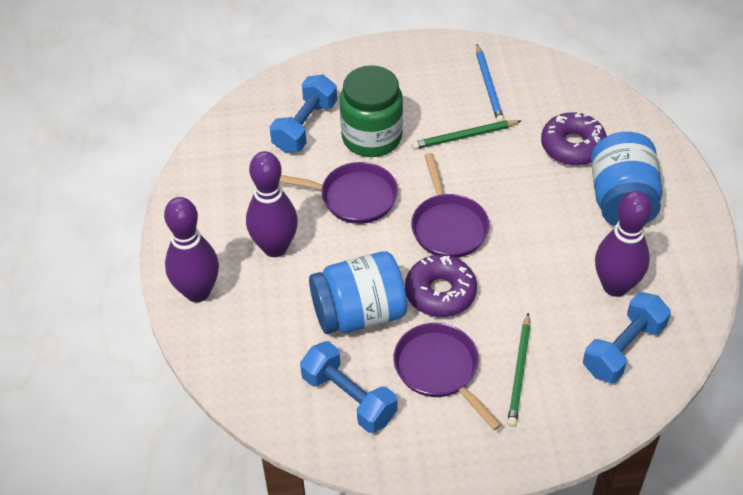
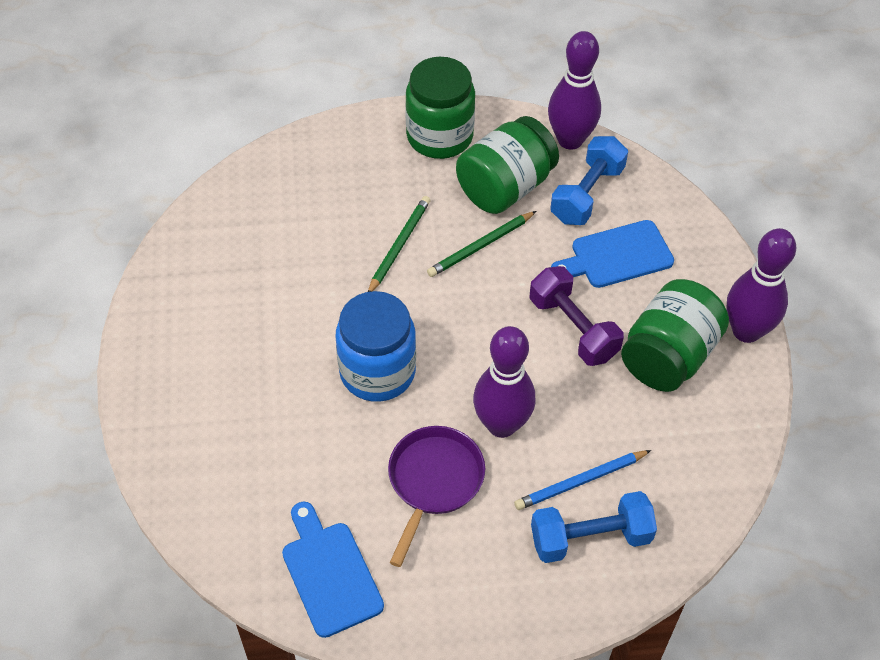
blue cutting board: none = 0 -> [282,502,384,638] [551,220,674,288] = 2
blue dumbbell: [270,75,337,153] [300,341,397,433] [583,292,671,383] = 3 -> [531,491,657,563] [550,136,628,225] = 2
blue jar: [309,251,407,334] [591,132,662,226] = 2 -> [336,291,416,402] = 1
green jar: [340,65,403,157] = 1 -> [405,57,475,159] [456,116,559,214] [621,279,729,392] = 3
purple donut: [405,255,477,317] [541,112,607,166] = 2 -> none = 0
purple dumbbell: none = 0 -> [530,266,624,366] = 1
purple pan: [279,162,398,224] [393,323,502,430] [411,153,489,258] = 3 -> [388,426,485,567] = 1

